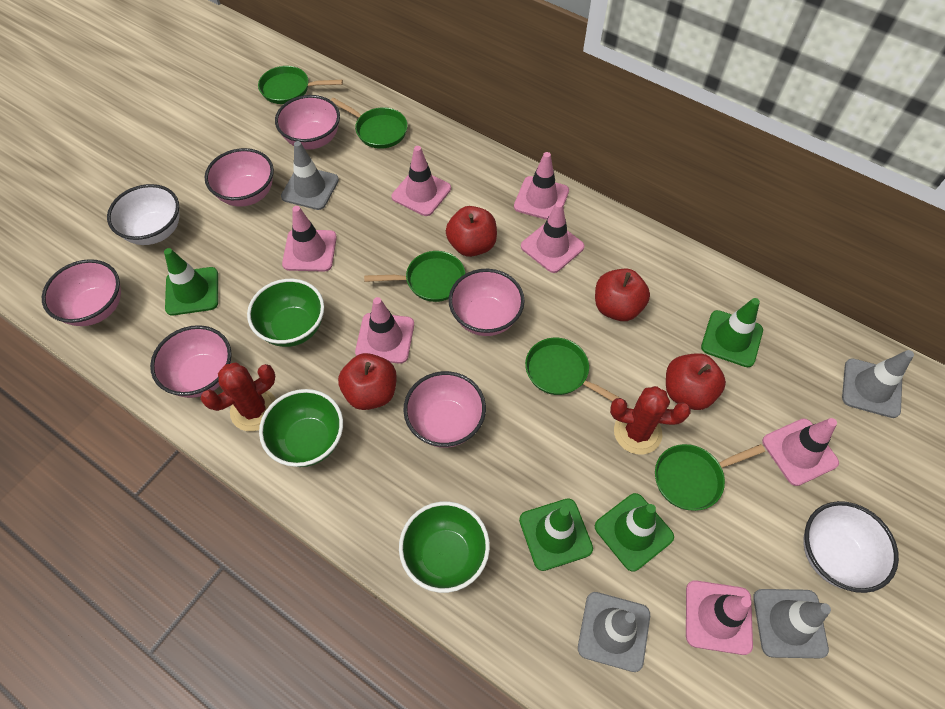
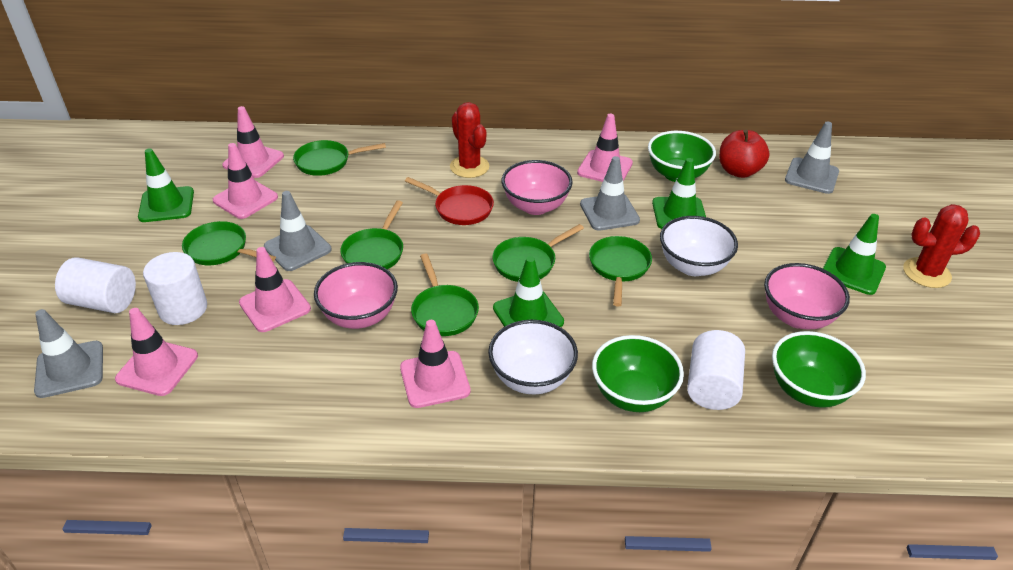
green pan: [258,66,343,104] [331,98,408,149] [364,251,465,302] [525,338,620,401] [655,444,765,511] = 5 -> [182,221,276,265] [293,140,386,176] [341,200,403,269] [411,253,479,336] [492,224,584,282] [589,236,652,307] = 6
pink bowl: [42,259,121,326] [150,325,232,398] [205,148,274,207] [275,95,340,150] [403,371,486,448] [449,269,525,336] = 6 -> [314,262,398,329] [502,160,573,215] [764,263,850,329] = 3
pink traffic cone: [282,206,337,272] [355,297,414,364] [392,146,451,216] [514,152,569,220] [521,202,585,273] [686,580,753,655] [762,418,839,486] = 7 -> [115,308,198,396] [213,143,278,219] [222,106,284,178] [239,247,311,332] [400,320,471,408] [577,114,633,182] = 6
red apple: [338,353,397,410] [446,206,497,257] [595,268,650,321] [666,353,726,410] = 4 -> [719,130,770,178] = 1
red pan: none = 0 -> [405,177,494,225] = 1
white cylinder: none = 0 -> [55,257,136,313] [143,252,207,325] [687,330,745,410] = 3

